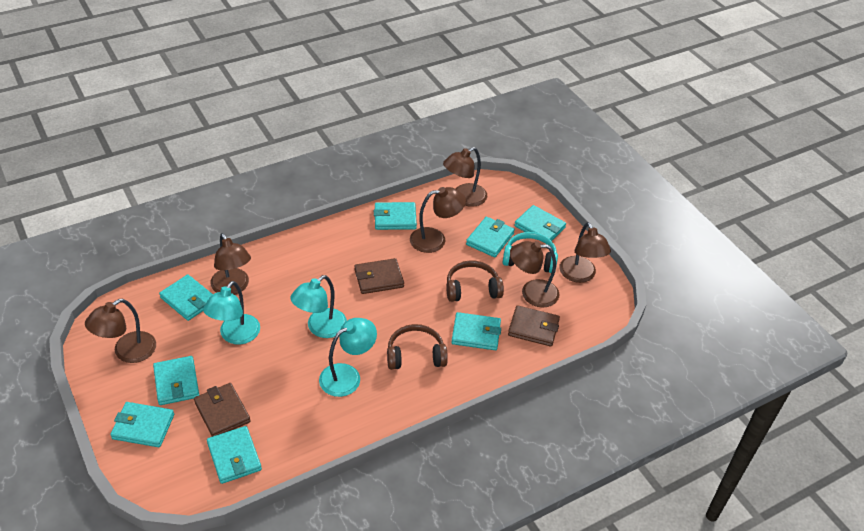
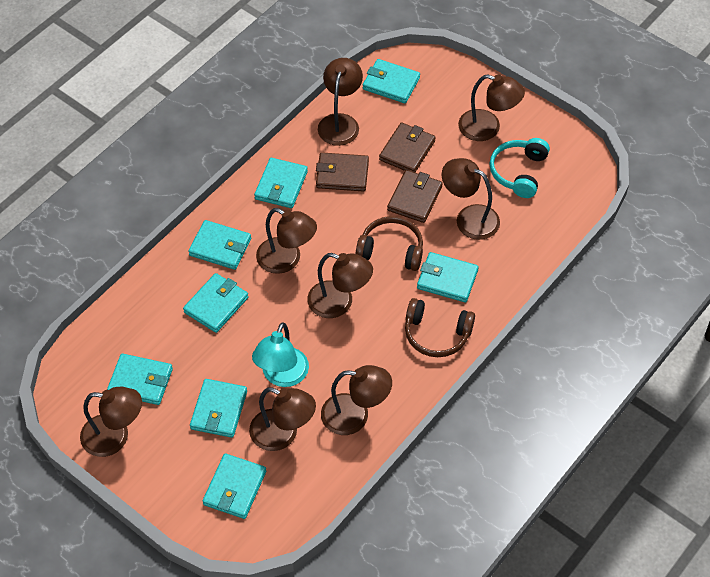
brown lamp: [85,299,156,363] [210,233,251,295] [410,187,466,253] [443,147,487,207] [510,241,559,307] [559,222,611,283] = 6 -> [80,387,142,457] [249,387,316,451] [256,208,317,274] [307,253,373,318] [318,58,363,146] [321,365,392,435] [442,158,500,240] [458,74,525,141] = 8
turquoise lamp: [203,281,260,344] [290,275,347,338] [319,318,377,397] = 3 -> [252,322,309,387] = 1

